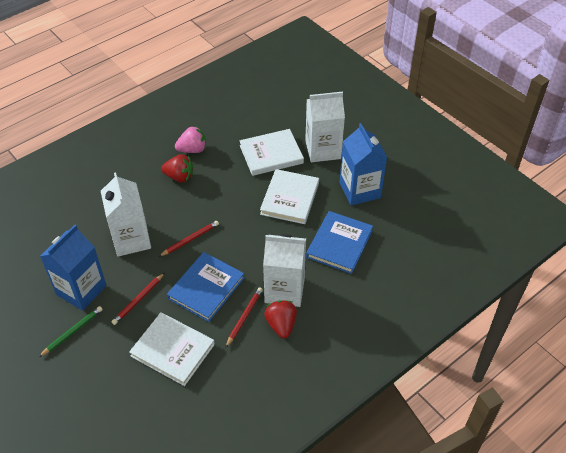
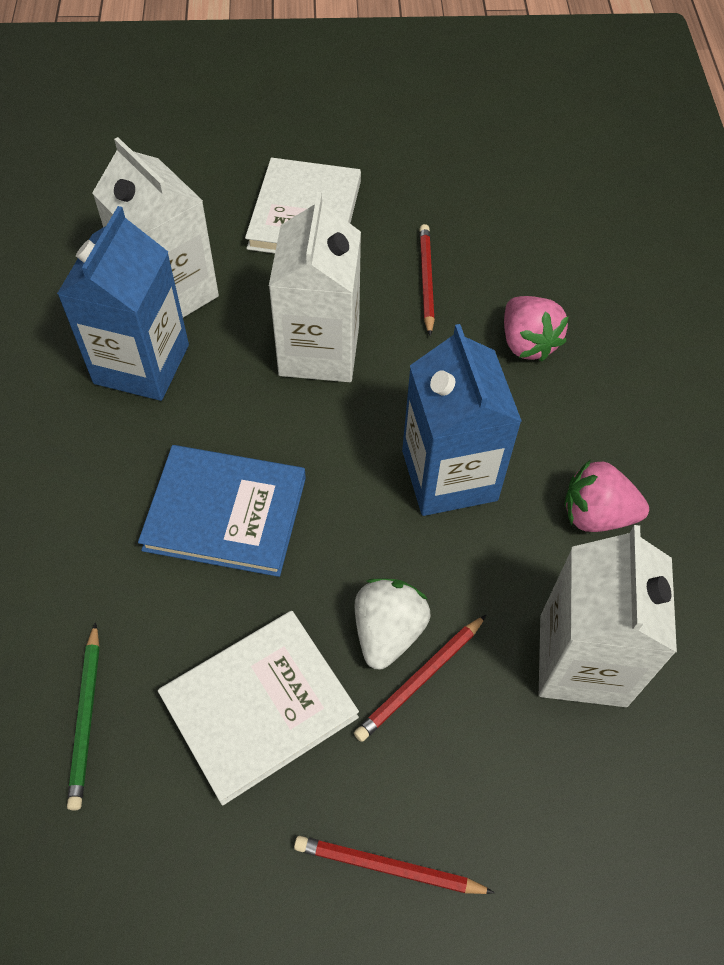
blue book: [167,252,244,322] [306,211,373,274] = 2 -> [138,445,306,577] = 1
pink strawberry: [175,126,206,153] = 1 -> [504,296,569,361] [564,459,649,532] = 2
red strawberry: [161,154,193,182] [264,300,297,338] = 2 -> none = 0
white book: [129,312,215,386] [239,129,304,176] [260,169,319,224] = 3 -> [158,611,359,806] [245,158,361,254] = 2
white strawberry: none = 0 -> [355,578,431,670] = 1

